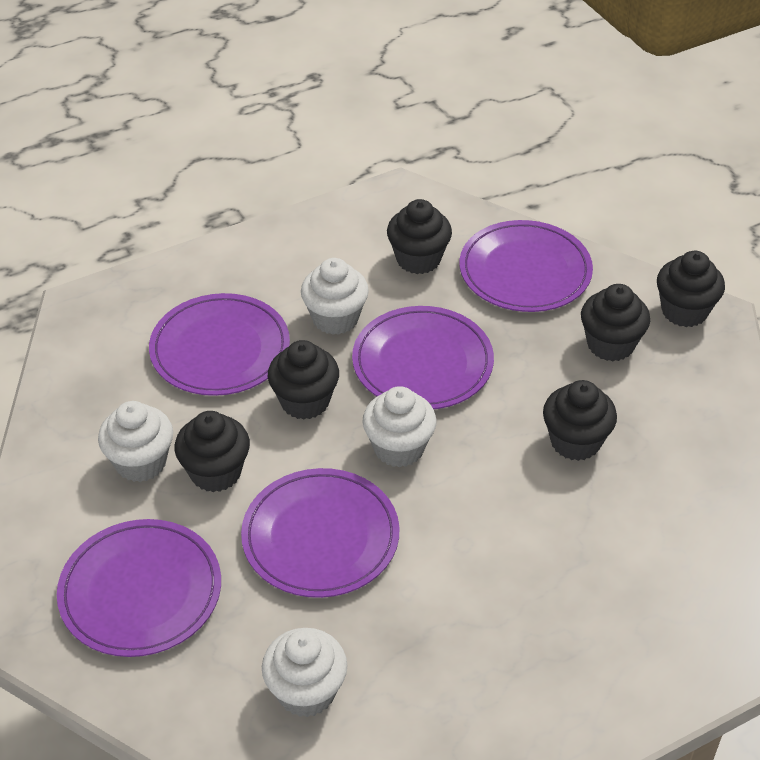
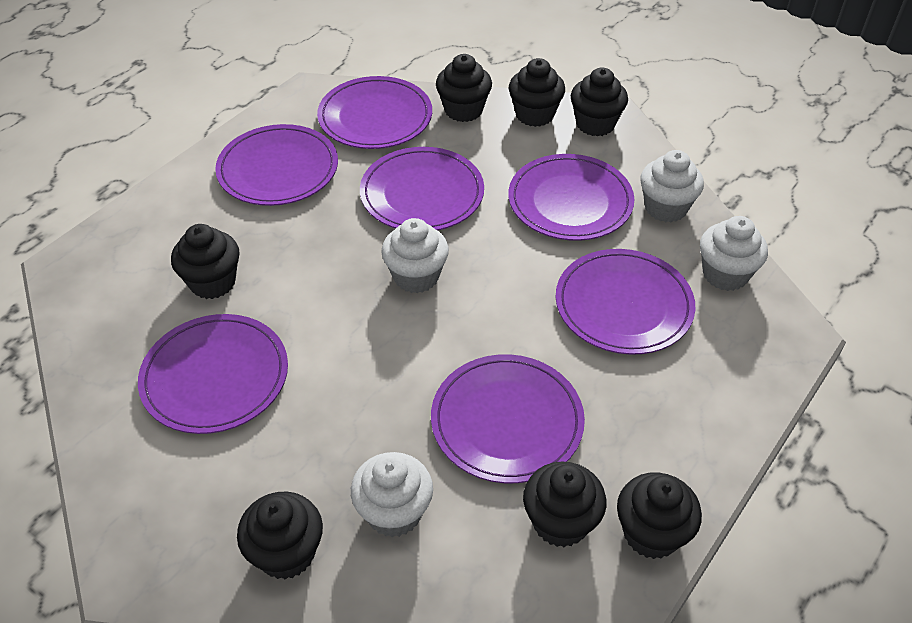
black cupcake: [175,411,250,492] [268,340,339,420] [387,199,452,274] [543,380,617,461] [581,284,650,361] [657,251,725,327] = 6 -> [171,224,240,299] [237,491,323,579] [436,54,492,122] [509,58,565,127] [523,461,606,547] [571,68,628,137] [617,472,702,559] = 7
purple plate: [57,519,221,657] [149,293,290,396] [241,468,400,598] [352,306,494,409] [460,220,593,312] = 5 -> [138,314,288,434] [215,124,338,206] [317,76,432,149] [360,147,484,230] [431,354,585,483] [508,154,634,241] [556,249,695,355] = 7

